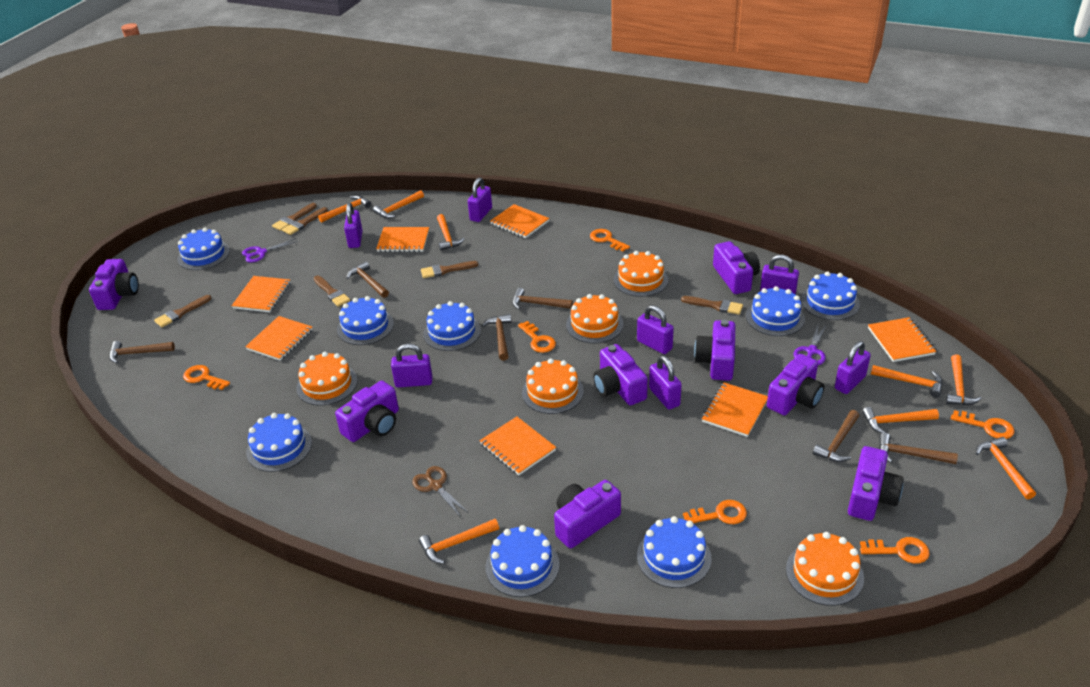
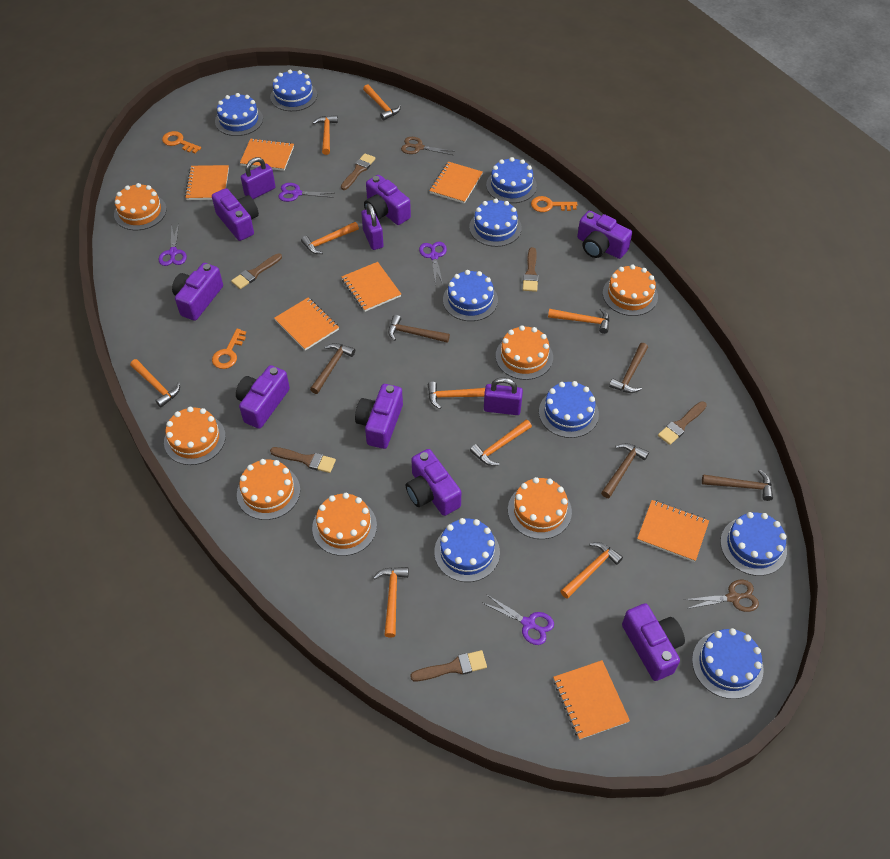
blue cake: [178,228,230,270] [246,413,312,472] [337,296,394,345] [423,301,481,351] [486,525,559,597] [637,516,712,588] [746,286,805,336] [801,271,860,320] = 8 -> [215,93,263,136] [270,70,317,111] [434,518,500,582] [443,270,498,321] [469,198,522,247] [486,157,537,203] [539,381,599,438] [692,628,764,699] [720,512,787,576] = 9
brown hammer: [109,341,175,363] [346,261,389,298] [482,314,511,361] [512,288,573,310] [813,410,859,462] [879,433,958,464] = 6 -> [310,343,355,394] [388,315,450,343] [601,443,649,498] [609,343,648,393] [702,470,773,501] = 5
brown scissors: [412,466,469,516] = 1 -> [401,137,452,155] [683,580,759,612] = 2
orange cake: [296,352,357,406] [522,358,584,414] [566,294,624,343] [614,251,668,297] [786,532,864,606] = 5 -> [114,183,167,230] [164,407,226,465] [237,459,300,520] [312,493,377,556] [496,325,553,380] [508,477,572,539] [603,265,658,316] = 7
orange hammer: [318,195,371,223] [373,190,424,218] [419,519,499,564] [437,214,465,251] [862,407,939,433] [871,365,943,398] [945,354,982,405] [976,437,1036,499] = 8 -> [130,359,180,407] [301,222,359,254] [313,115,338,155] [363,84,401,120] [373,567,409,638] [428,382,485,409] [470,420,532,466] [548,308,609,334] [561,542,623,599] = 9
orange key: [183,365,230,390] [518,321,556,353] [590,229,630,251] [683,500,747,524] [860,537,930,564] [951,410,1014,439] = 6 -> [162,131,201,153] [212,329,246,369] [531,196,577,212] = 3
purple padlock: [344,203,363,248] [391,343,432,388] [468,178,492,222] [637,305,674,354] [649,355,682,410] [760,255,799,295] [835,341,871,394] = 7 -> [241,157,275,199] [361,203,384,250] [484,378,523,415] = 3
purple scissors: [242,238,298,262] [793,324,827,365] = 2 -> [159,223,187,266] [278,183,334,202] [419,242,447,284] [483,595,554,645] = 4

